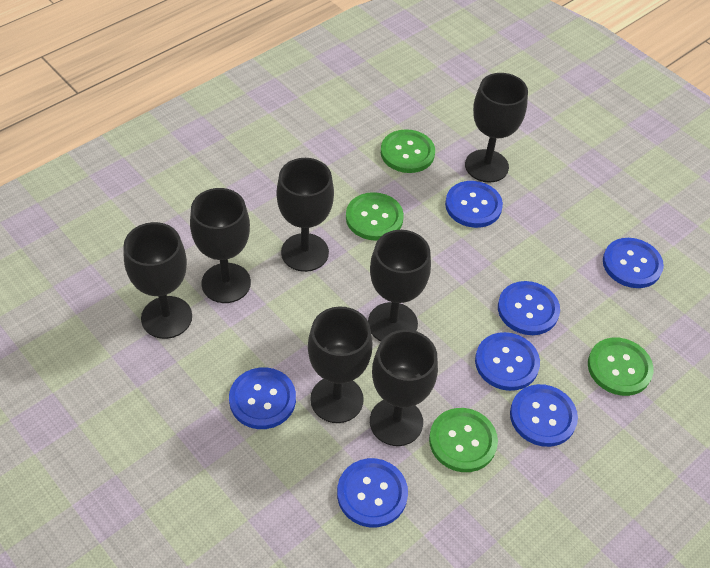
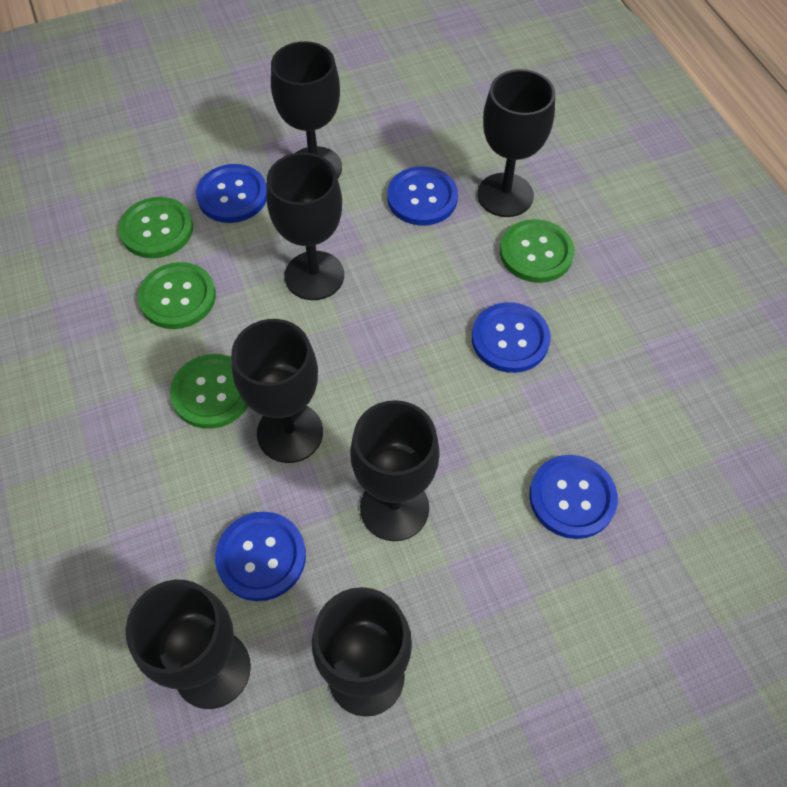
blue button: [229,367,296,429] [337,458,408,527] [445,181,503,228] [475,332,540,391] [498,281,560,335] [510,384,578,447] [603,238,664,288] = 7 -> [196,164,267,223] [215,512,306,601] [387,166,458,225] [472,302,551,373] [529,455,618,539] = 5

